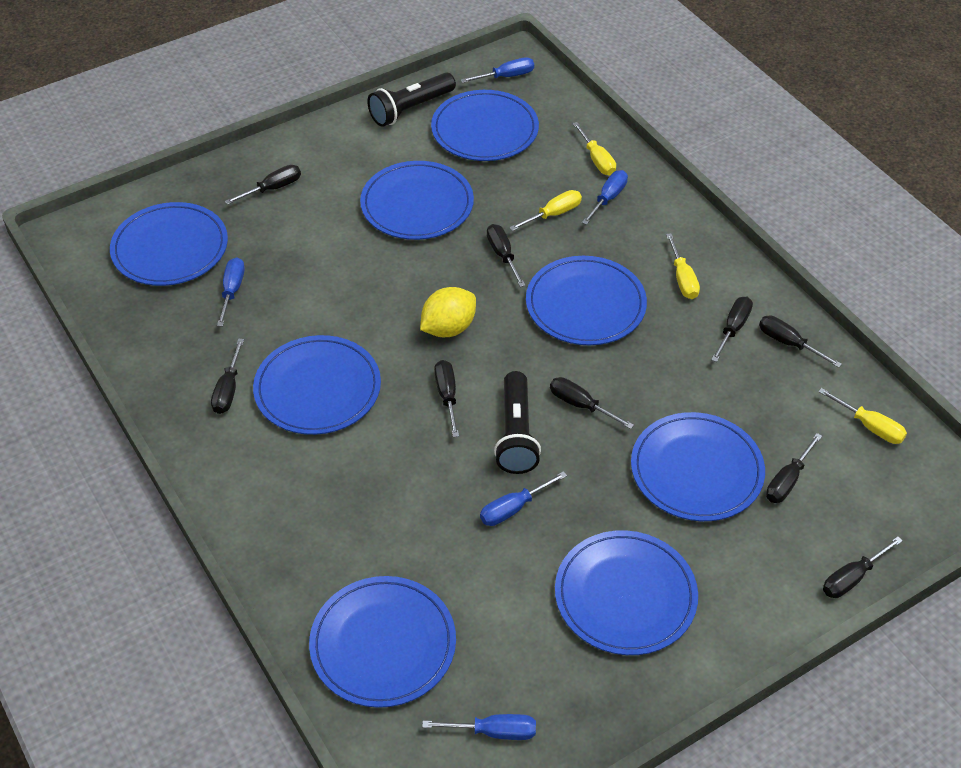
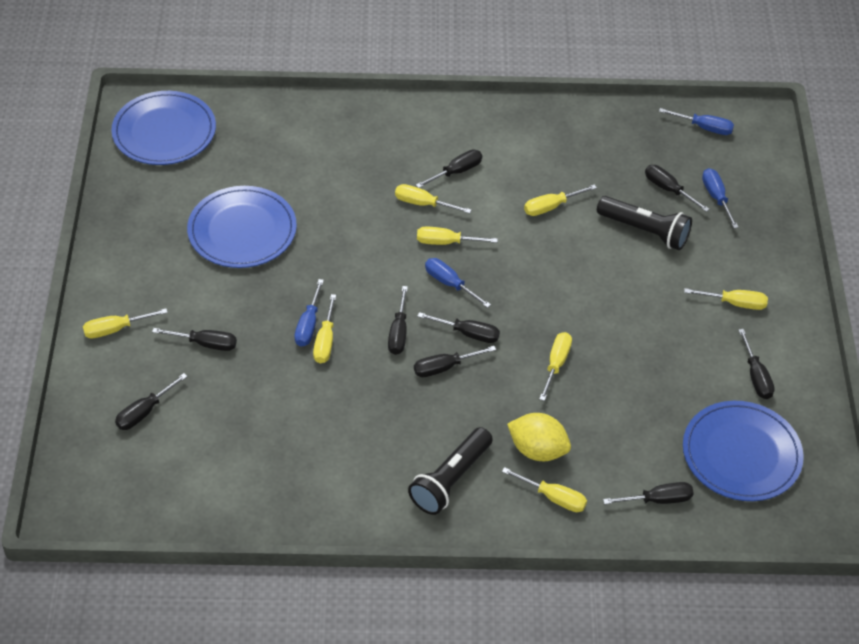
blue plate: [110,202,228,286] [253,335,381,435] [309,576,456,708] [360,161,474,240] [431,90,539,161] [526,256,647,345] [555,530,698,655] [631,412,765,521] = 8 -> [111,91,216,165] [187,186,297,268] [683,401,804,501] = 3
blue screwdriver: [217,257,245,327] [422,714,536,740] [461,57,534,83] [480,471,567,526] [582,170,628,225] = 5 -> [294,279,324,347] [425,258,491,308] [659,108,734,135] [702,168,739,228] = 4
yellow screwdriver: [510,190,582,231] [573,122,616,175] [666,233,700,299] [818,388,907,444] = 4 -> [83,308,168,338] [313,294,336,364] [395,184,471,213] [417,226,498,245] [502,467,587,512] [524,184,597,216] [539,332,572,401] [684,288,768,310] = 8

